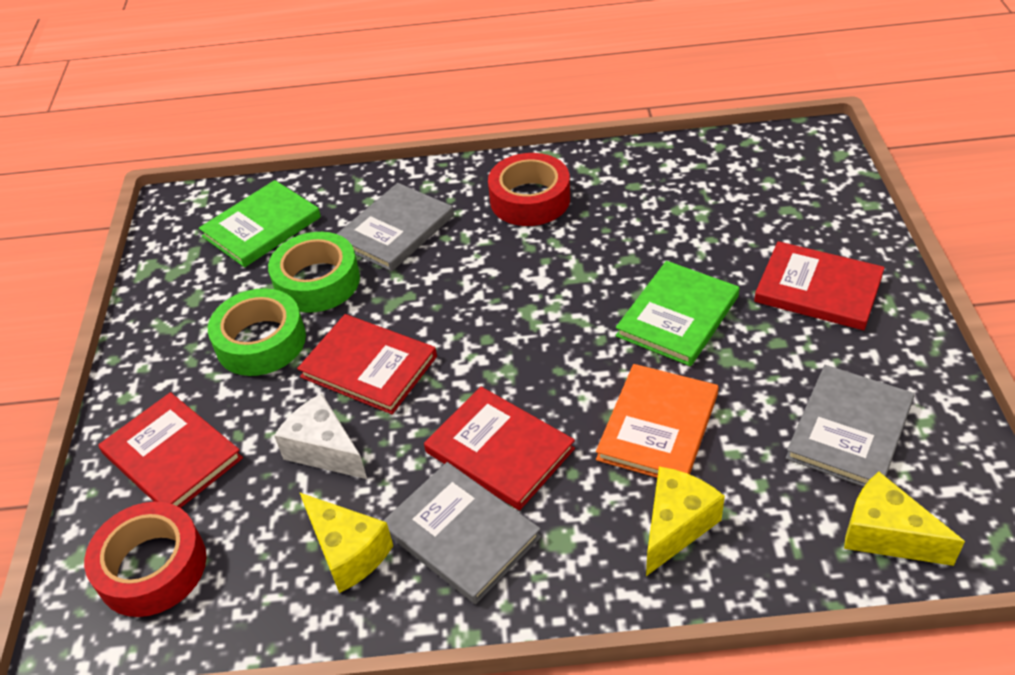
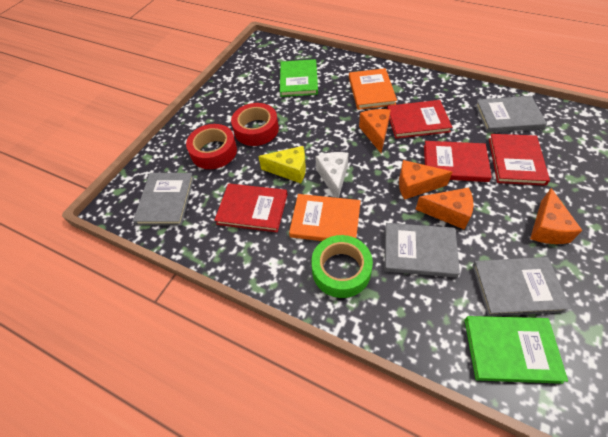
green tape: [208,288,306,376] [268,232,360,313] = 2 -> [311,235,373,298] = 1
grey book: [337,183,454,272] [383,462,541,604] [786,365,915,487] = 3 -> [133,173,194,226] [384,223,460,278] [472,257,571,316] [475,96,547,133] = 4
orange book: [596,364,719,478] = 1 -> [289,194,361,241] [349,68,397,110] = 2
orange cheese: none = 0 -> [359,109,391,153] [399,160,452,200] [415,188,473,230] [530,188,583,244] = 4
yellow cheese: [299,492,393,593] [646,467,725,576] [844,472,965,566] = 3 -> [258,146,306,183] = 1

